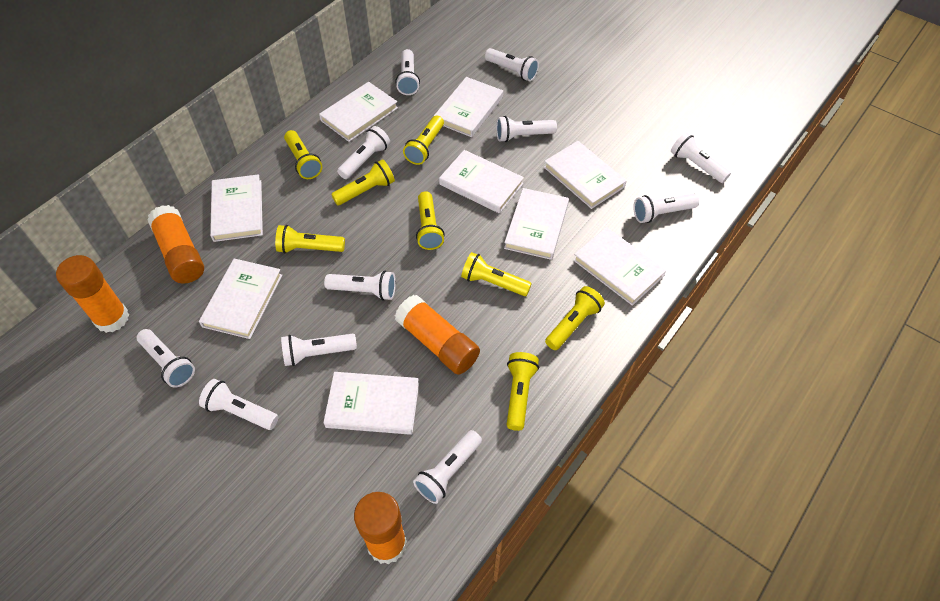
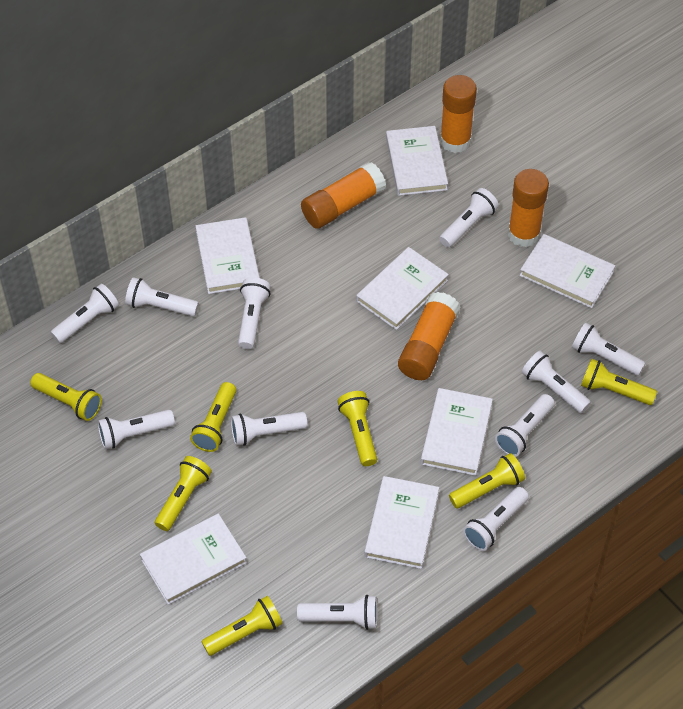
white book: [199,259,282,339] [210,174,263,242] [319,82,398,142] [323,372,419,435] [434,77,503,137] [439,150,524,214] [504,188,569,260] [544,141,627,209] [573,227,666,306] = 9 -> [140,514,247,605] [195,217,260,294] [356,247,449,330] [364,476,439,569] [386,126,448,196] [421,388,493,476] [519,234,615,308] = 7
yellow flashlight: [275,225,345,253] [284,130,322,179] [331,159,395,205] [403,116,444,165] [416,191,444,250] [461,252,532,296] [507,352,539,431] [545,286,605,350] = 8 -> [30,373,102,421] [155,456,212,531] [190,382,236,452] [201,596,283,656] [338,391,377,466] [449,453,525,508] [581,359,657,405] = 7

